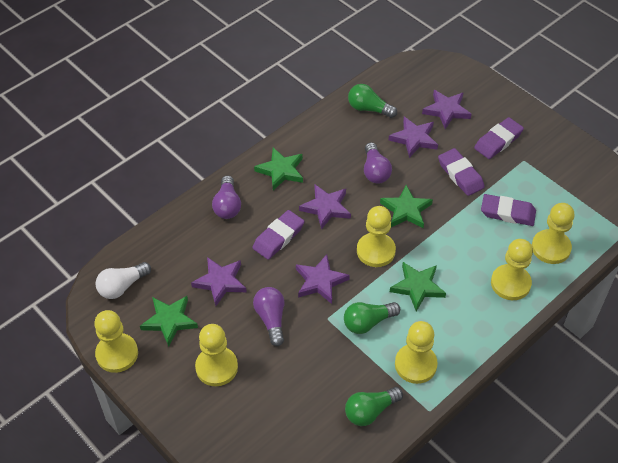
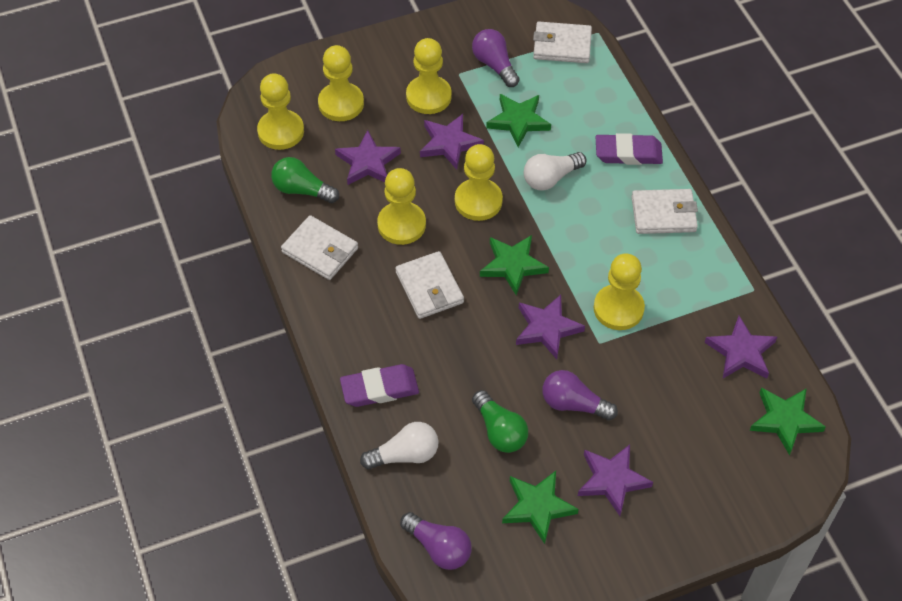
green light bulb: [344,302,400,334] [345,387,403,426] [348,84,397,118] = 3 -> [271,157,339,203] [472,390,528,453] = 2
purple eraser: [252,210,305,260] [438,148,485,196] [474,117,524,159] [481,194,536,226] = 4 -> [340,364,419,407] [595,133,663,165] = 2
white light bulb: [95,262,151,299] = 1 -> [360,422,439,470] [524,152,586,191] = 2
white wallet: none = 0 -> [281,215,358,280] [395,251,464,319] [533,22,592,63] [631,189,698,234] = 4

